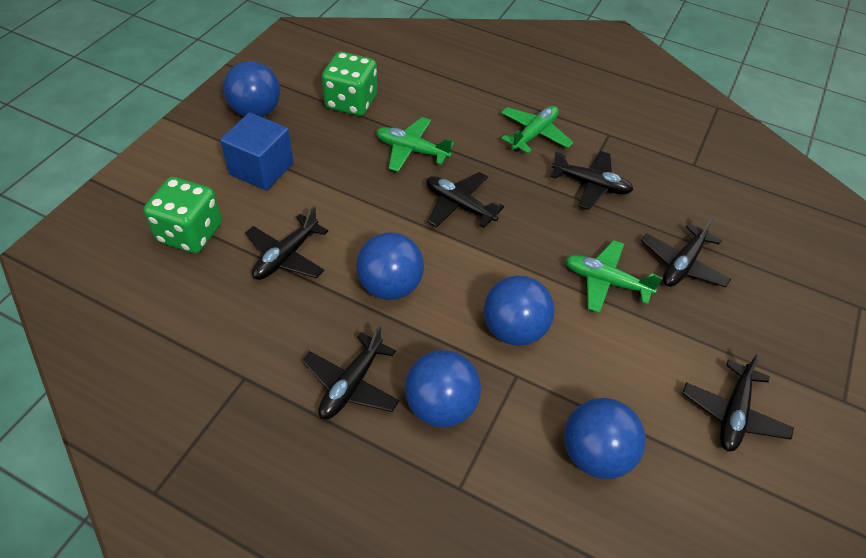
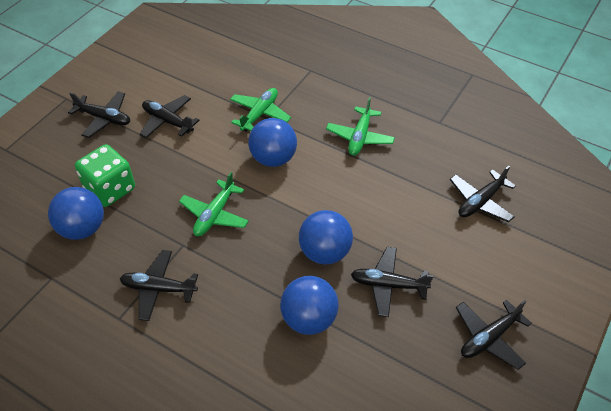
blue ball: [223,61,280,117] [356,232,424,300] [405,350,481,427] [484,275,554,346] [564,398,646,479] = 5 -> [48,187,104,240] [248,118,297,167] [280,276,339,335] [299,210,353,265] = 4
blue cube: [220,112,294,190] = 1 -> none = 0
green dice: [144,177,222,253] [322,52,377,116] = 2 -> [75,144,135,207] = 1

